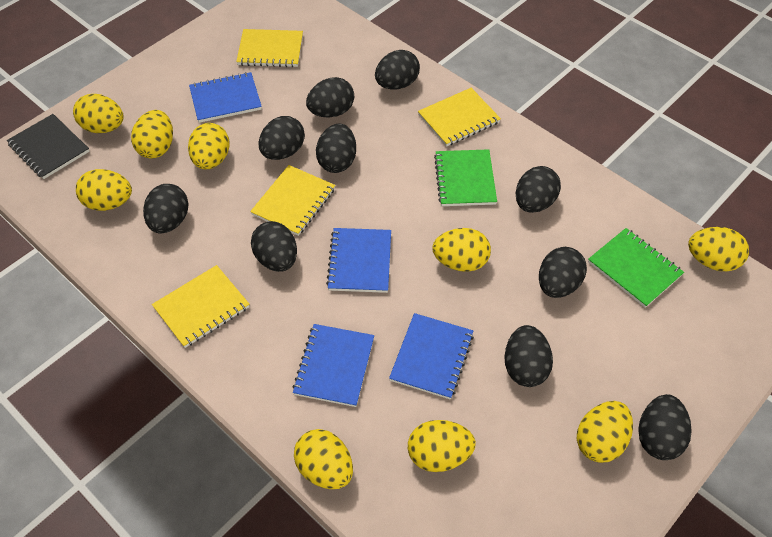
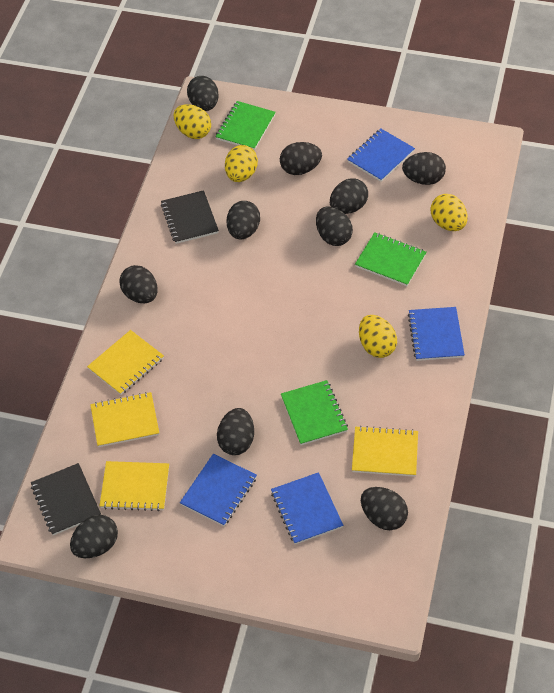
black notebook: [7,114,90,179] = 1 -> [31,463,101,535] [161,190,219,244] = 2
green notebook: [434,149,497,206] [588,228,684,308] = 2 -> [215,101,276,150] [281,380,348,445] [355,232,426,286] = 3
yellow egg: [73,94,123,133] [76,169,132,211] [131,110,173,159] [188,123,230,169] [294,429,353,489] [408,420,476,472] [432,228,491,272] [577,401,633,463] [688,227,749,271] = 9 -> [174,104,211,139] [225,145,258,182] [359,315,397,358] [431,194,468,231] = 4

